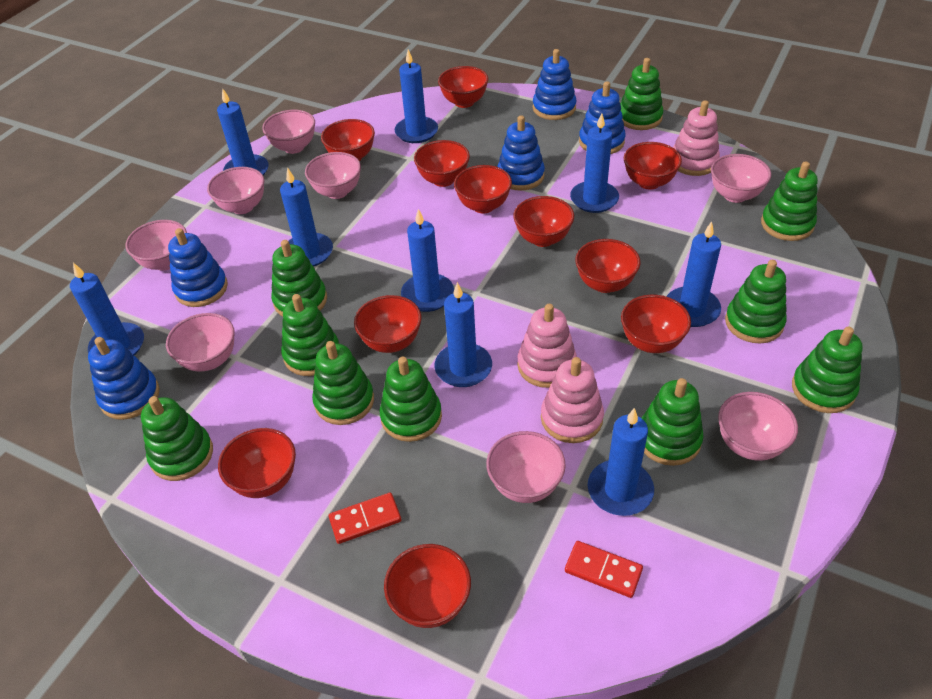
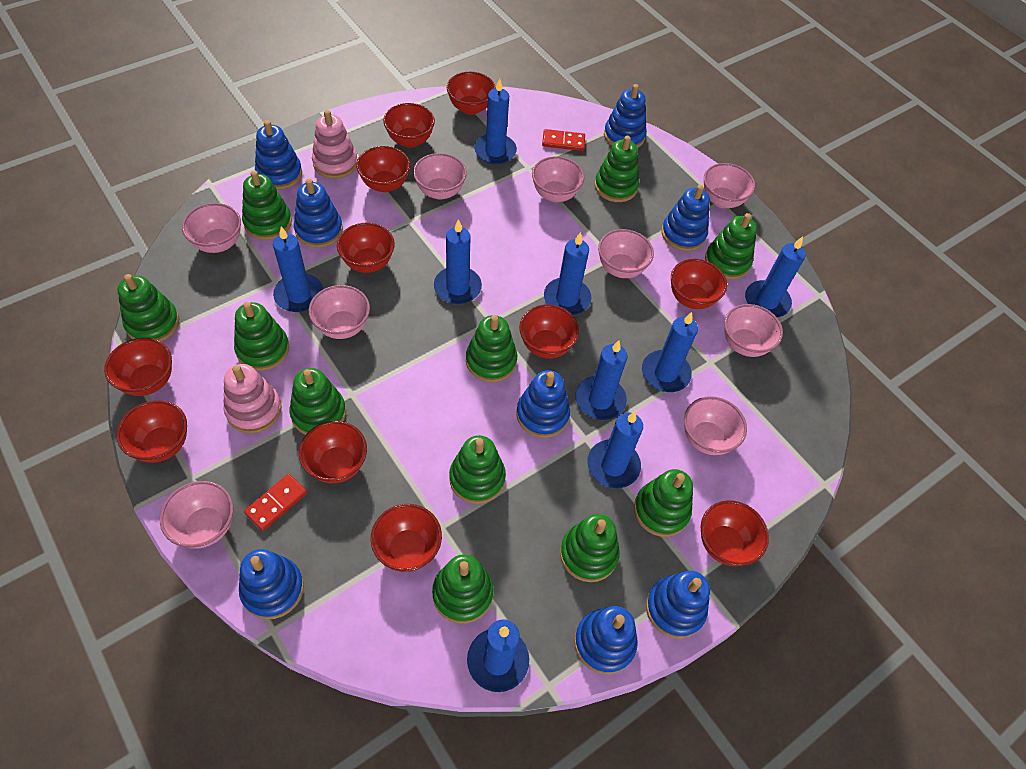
blue stacking toy: [88,337,160,420] [168,228,228,307] [497,115,545,191] [533,49,576,120] [579,81,626,154] = 5 -> [239,549,304,619] [255,120,302,190] [294,179,343,248] [517,370,570,438] [574,606,638,674] [604,84,647,148] [646,571,710,639] [661,185,710,251] = 8
green stacking toy: [141,396,213,481] [271,240,327,316] [281,294,339,376] [312,341,374,425] [380,357,442,442] [620,58,664,130] [642,378,704,466] [725,260,786,343] [761,161,818,241] [792,327,863,413] = 10 -> [117,274,179,342] [234,302,289,371] [242,170,292,240] [290,368,346,435] [432,554,494,624] [449,435,506,504] [466,315,517,382] [560,514,620,582] [594,136,639,202] [634,469,693,537] [705,213,757,279] = 11
pink bowl: [125,220,187,271] [166,313,235,372] [207,167,265,214] [262,110,315,154] [305,152,361,199] [486,431,566,503] [711,154,771,203] [718,392,798,461] = 8 -> [160,481,233,549] [182,203,241,253] [309,285,370,339] [413,153,467,199] [532,156,584,202] [598,229,654,278] [684,396,747,455] [704,163,755,208] [724,304,783,357] = 9
pink stacking toy: [517,304,577,388] [541,357,604,443] [673,100,720,176] = 3 -> [223,364,282,433] [312,110,357,179] = 2

